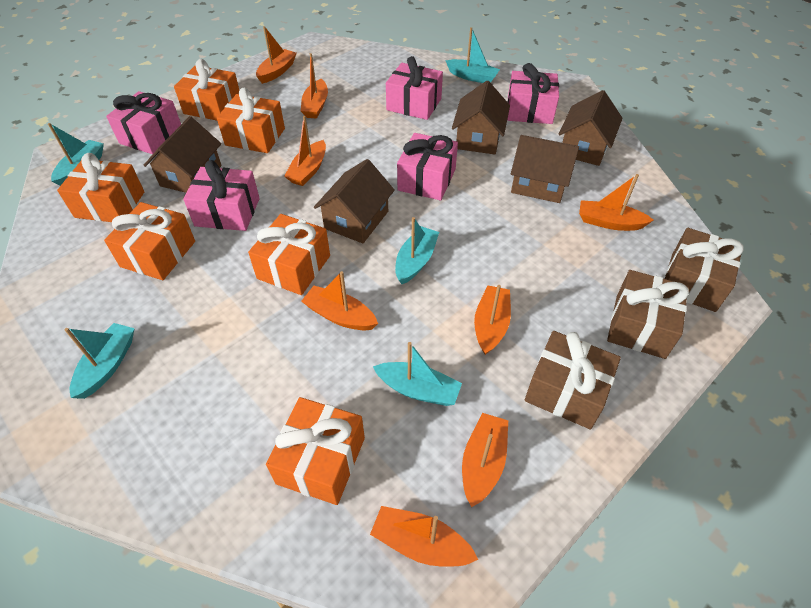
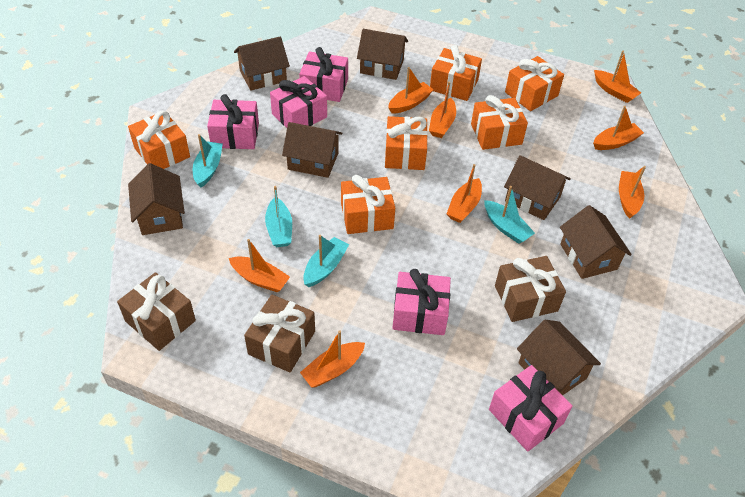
brown house: [144,116,222,193] [314,159,395,243] [452,81,510,154] [511,135,579,203] [559,90,623,166] = 5 -> [128,163,185,235] [234,37,290,91] [282,122,342,178] [357,29,408,80] [504,155,571,220] [517,320,601,395] [560,205,632,279] = 7
turquoise boat: [48,123,104,186] [64,323,135,399] [373,342,462,406] [395,217,439,284] [445,27,500,83] = 5 -> [193,134,223,188] [265,186,292,247] [303,235,349,287] [484,186,535,244] = 4

